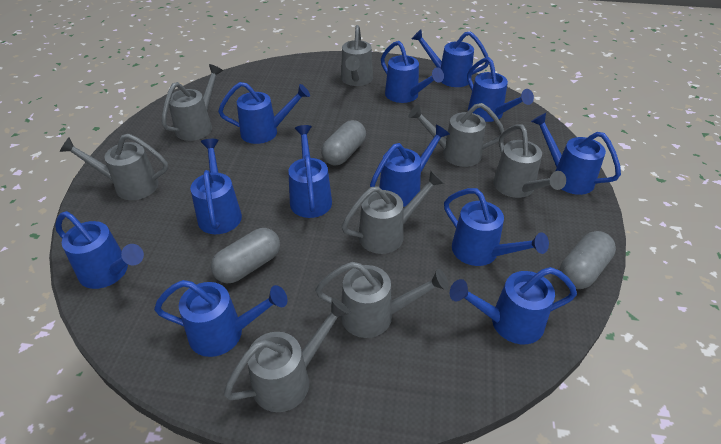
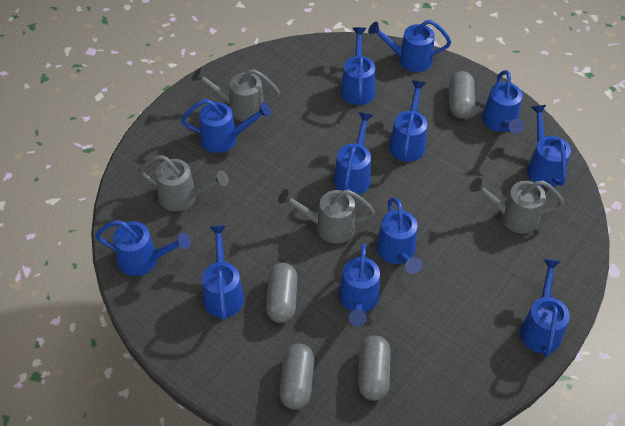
grey capsule: [211,228,280,283] [321,120,366,166] [560,231,616,289] = 3 -> [266,263,298,323] [279,344,314,410] [358,335,391,401] [449,71,475,118] = 4
grey watering can: [59,134,168,200] [162,64,223,141] [224,298,351,412] [315,262,449,338] [341,25,373,86] [341,171,444,254] [408,103,504,167] [493,124,566,198] = 8 -> [139,155,229,211] [192,68,280,122] [278,189,375,243] [470,178,564,234] = 4

